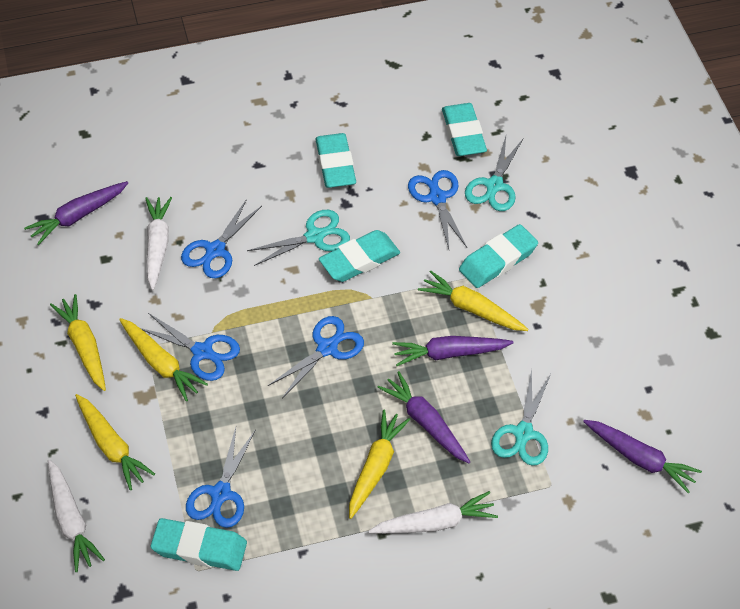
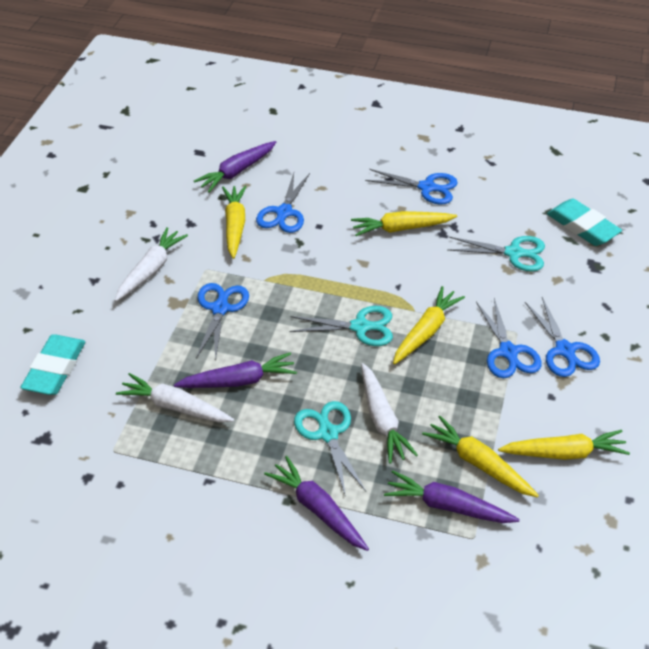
turquoise eraser: [151,518,247,571] [315,133,356,188] [319,230,400,282] [442,103,487,156] [459,224,538,288] = 5 -> [20,334,85,395] [547,198,622,246] = 2

